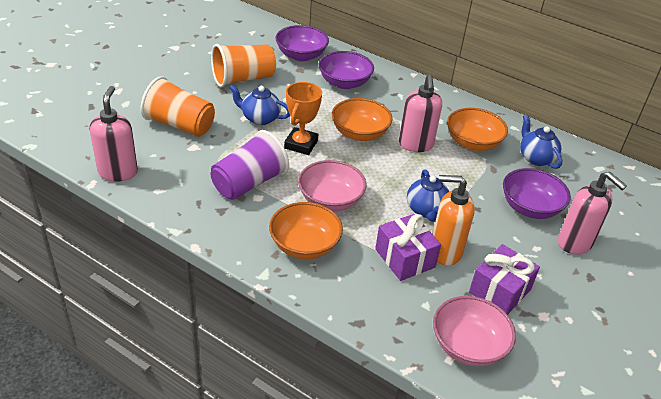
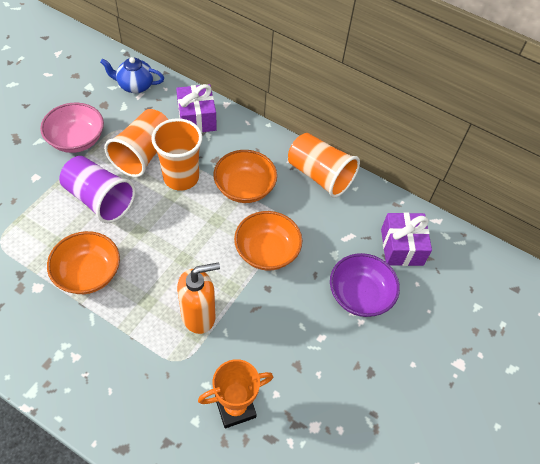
blue teapot: [229,84,290,125] [407,169,450,222] [520,115,563,169] = 3 -> [100,57,164,93] = 1
orange cup: [141,76,215,137] [211,44,276,87] = 2 -> [104,109,168,177] [151,118,202,190] [288,133,360,198] = 3
pink bowl: [298,160,367,211] [433,296,516,366] = 2 -> [40,103,104,153] = 1
pink soap dispenser: [90,86,138,182] [399,75,442,152] [558,171,627,254] = 3 -> none = 0
purple bowl: [276,25,329,61] [319,51,374,89] [503,168,571,219] = 3 -> [330,253,400,317] = 1

